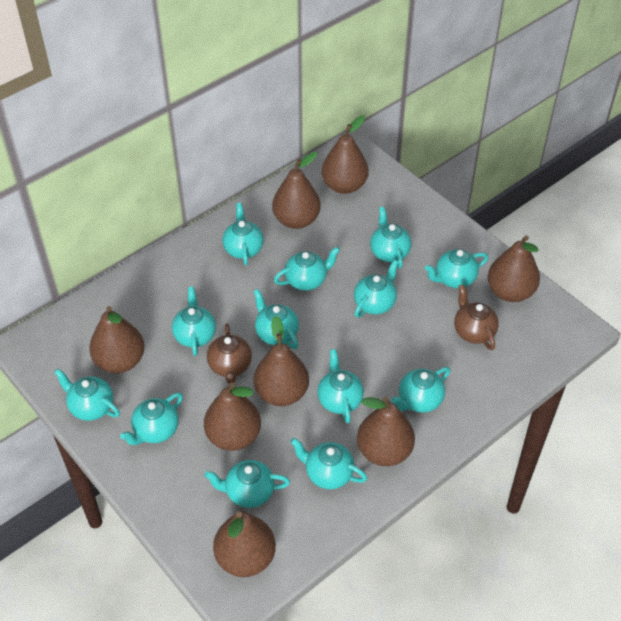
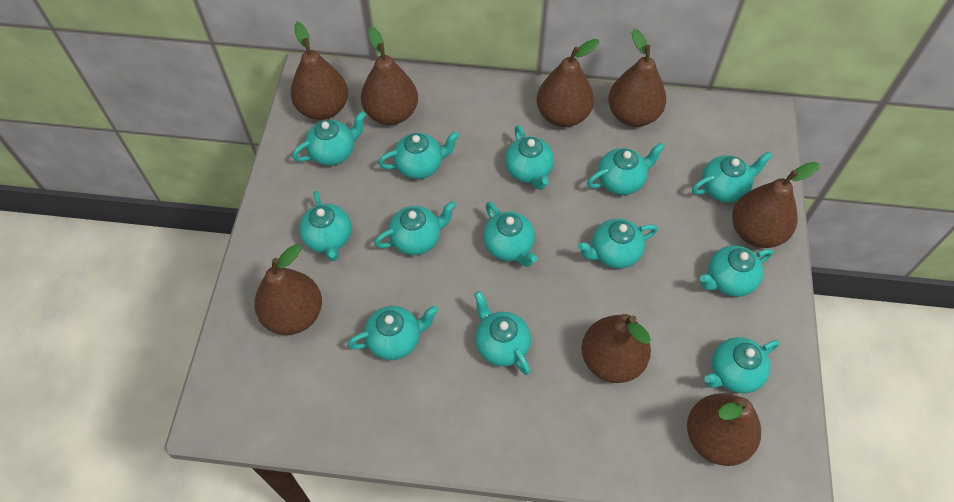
brown teapot: [207,323,252,384] [454,284,499,350] = 2 -> none = 0

